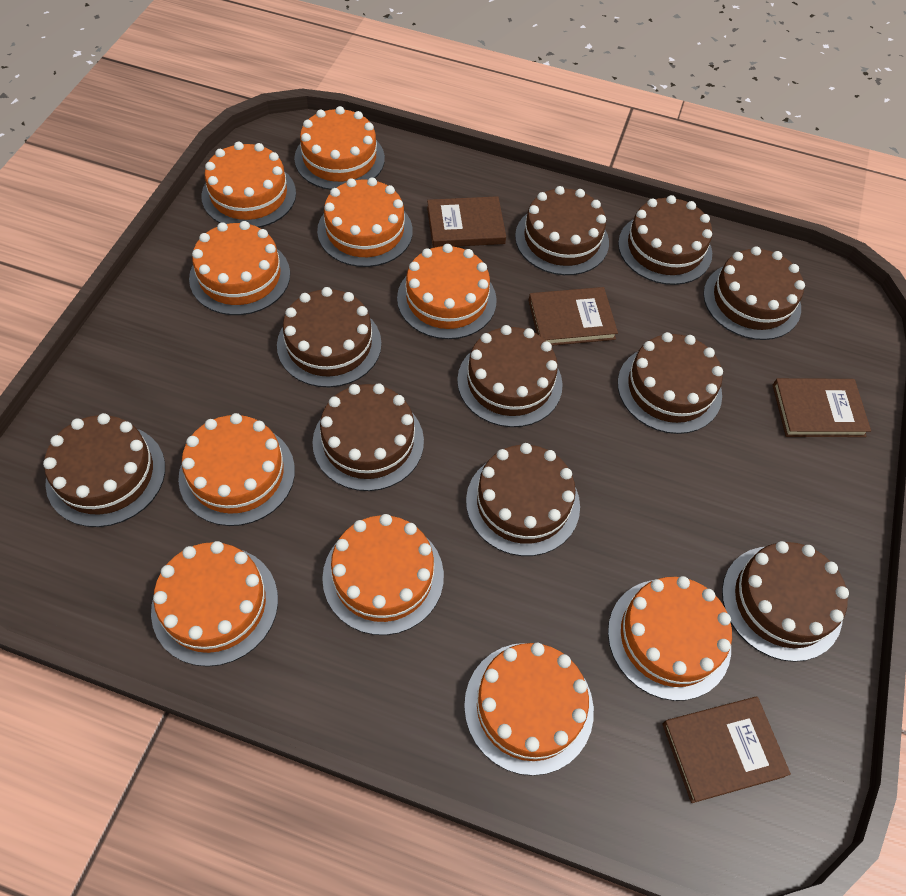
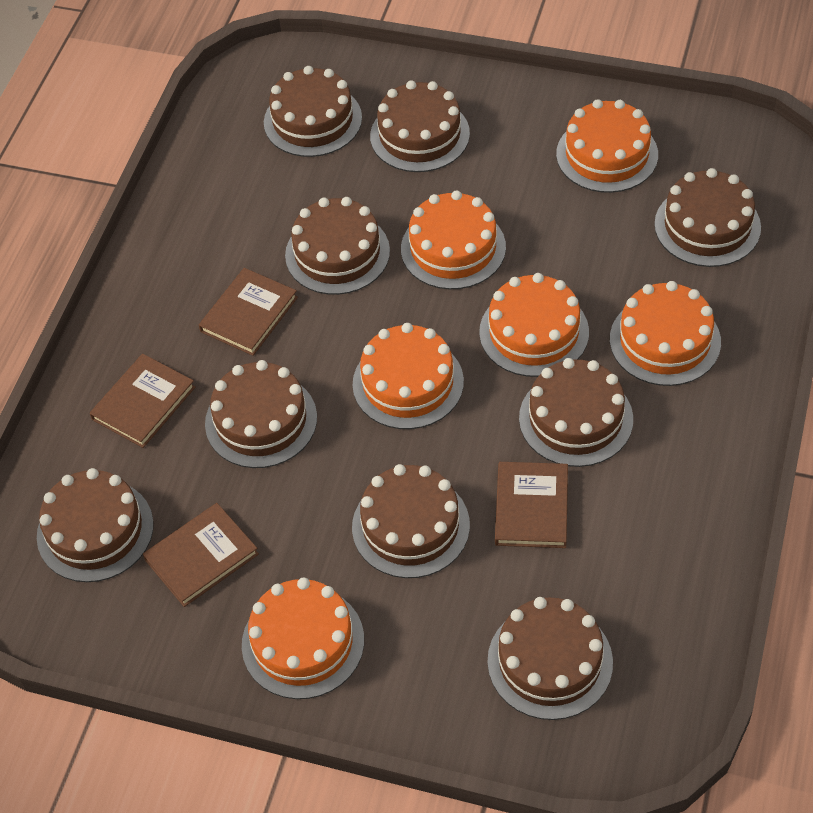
brown cake: [43,413,165,527] [277,287,381,387] [312,383,424,491] [457,325,563,427] [466,443,580,556] [515,186,609,275] [618,195,712,285] [618,332,723,434] [703,246,805,340] [722,541,849,662] = 10 -> [37,468,154,582] [205,360,317,468] [264,66,362,157] [285,197,390,295] [352,464,470,578] [370,80,470,172] [487,597,613,720] [519,358,633,467] [654,168,761,267] = 9
orange cake: [151,541,278,667] [178,413,295,526] [189,221,290,315] [201,142,296,228] [294,106,385,190] [317,178,413,267] [322,514,444,635] [397,244,497,339] [464,643,594,776] [608,576,732,701] = 10 -> [242,577,364,699] [353,323,464,429] [401,190,506,289] [479,273,589,377] [556,99,658,193] [610,281,721,386] = 6

